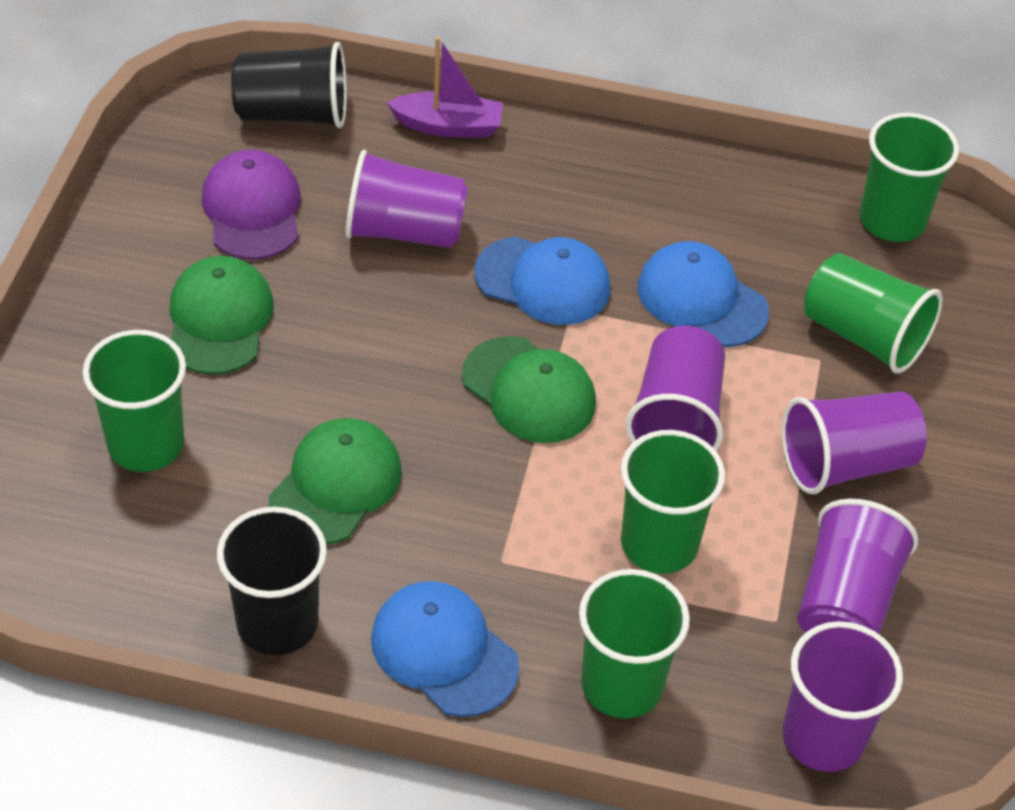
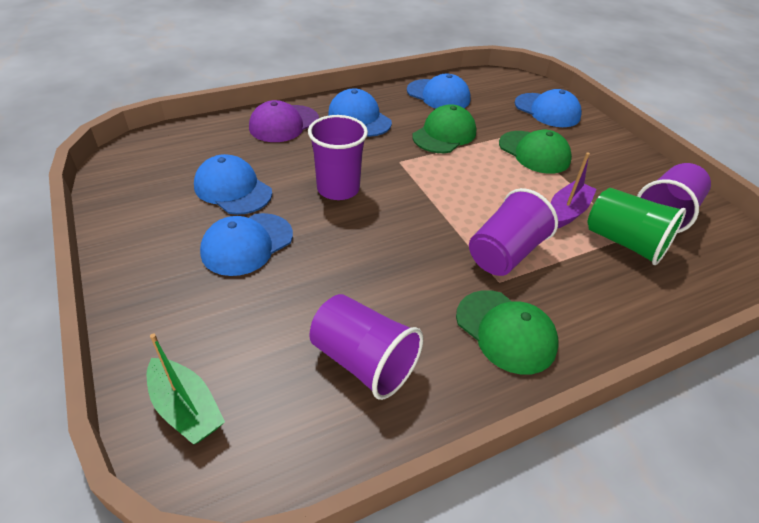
black cup: [217,507,327,655] [231,42,347,128] = 2 -> none = 0
blue cap: [371,581,520,717] [474,237,611,325] [638,241,769,347] = 3 -> [194,154,272,215] [200,213,293,276] [328,88,392,137] [407,74,471,108] [515,89,582,127] = 5
green boat: none = 0 -> [147,334,225,445] = 1
green cup: [83,330,186,472] [579,569,690,719] [621,430,725,574] [804,253,943,374] [859,113,959,242] = 5 -> [588,188,686,265] = 1
purple cup: [346,150,468,248] [625,326,725,451] [782,391,927,494] [783,621,903,772] [797,499,918,635] = 5 -> [308,115,368,200] [310,294,423,400] [469,188,558,276] [637,163,711,233] = 4

